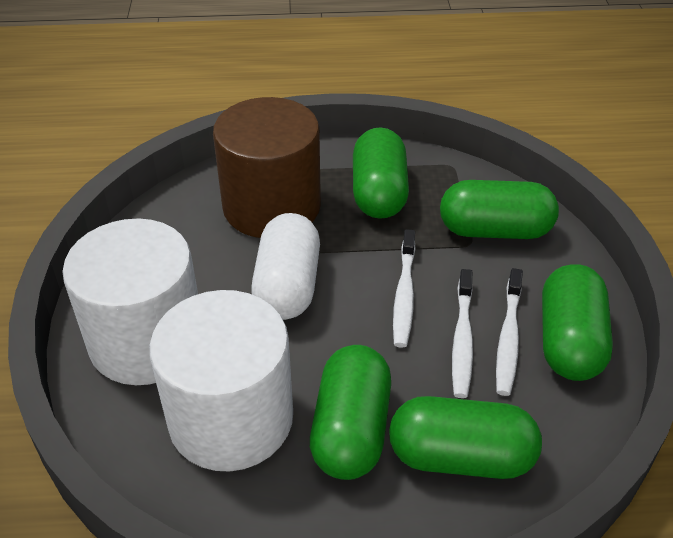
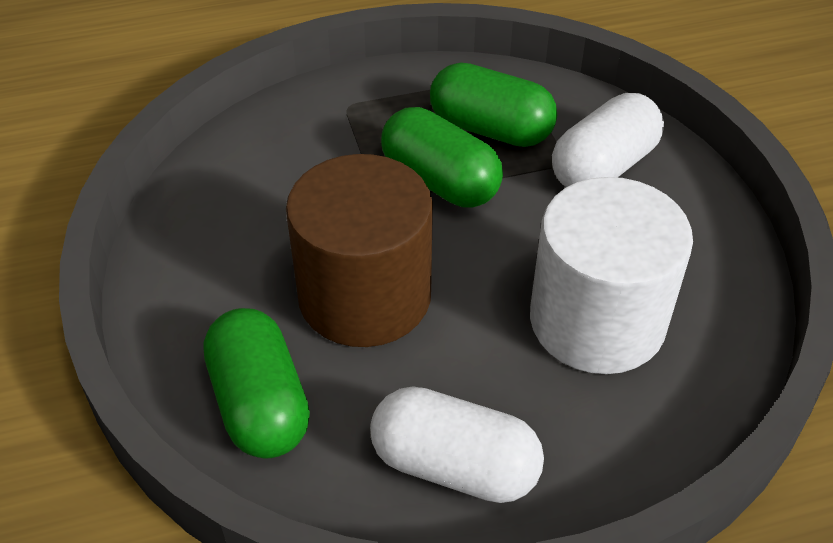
green capsule: [310,345,391,480] [353,127,409,219] [389,396,542,479] [440,180,559,239] [542,264,613,381] = 5 -> [204,308,310,459] [381,107,503,208] [430,63,557,147] = 3
white capsule: [252,213,320,320] = 1 -> [370,386,544,503] [552,93,664,187] = 2
white cylinder: [62,218,198,385] [149,290,293,472] = 2 -> [530,177,693,374] = 1
white toothbrush: [393,229,416,348] [452,269,473,398] [496,268,523,396] = 3 -> none = 0

